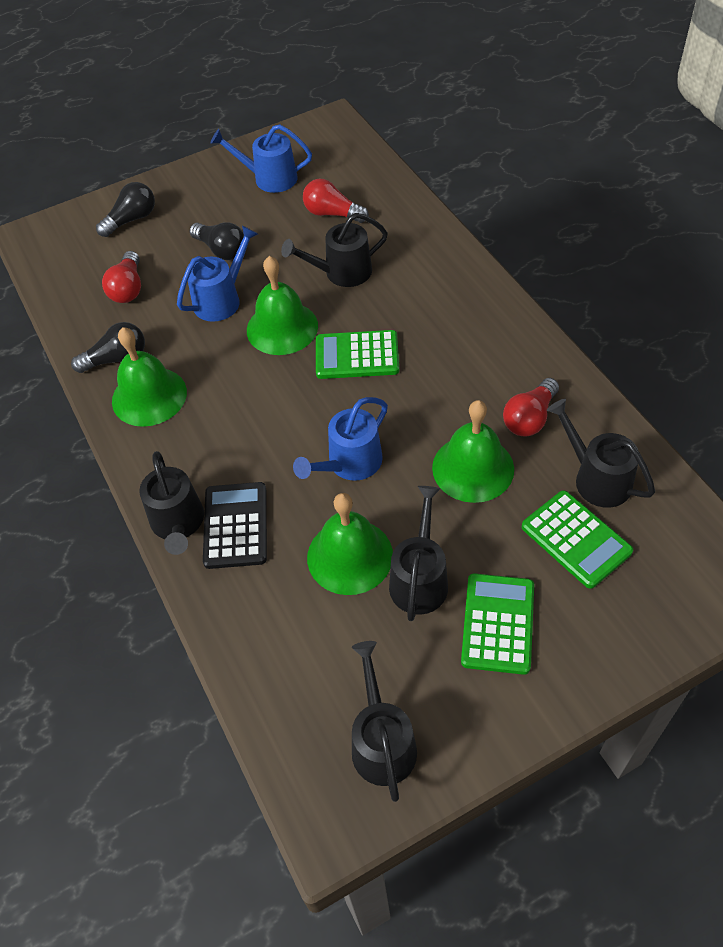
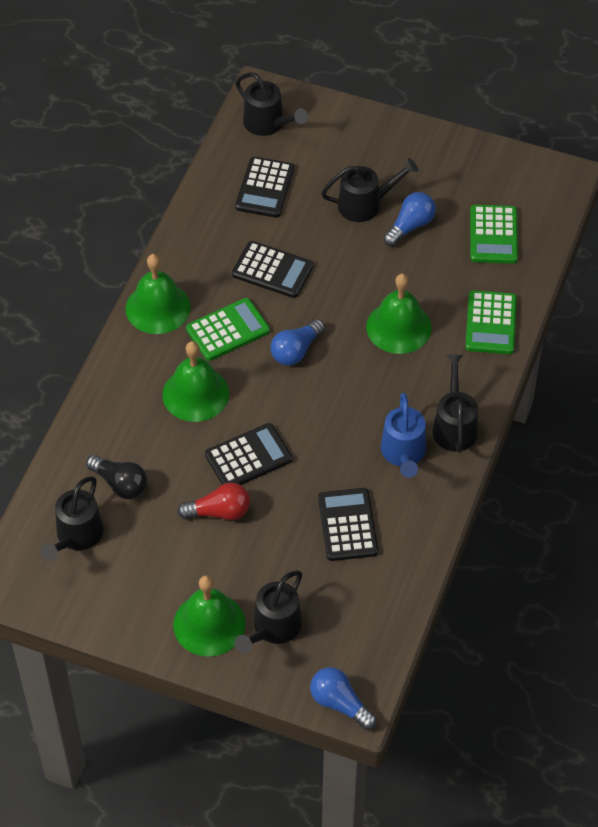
black calculator: [203,482,267,569] = 1 -> [205,423,292,485] [232,241,313,298] [235,157,295,218] [318,488,378,561] = 4
black light bulb: [71,322,145,373] [96,182,155,237] [189,222,244,260] = 3 -> [86,455,147,499] = 1
blue light bulb: none = 0 -> [270,319,325,366] [310,667,377,730] [383,192,436,246] = 3
blue watering can: [177,225,258,322] [210,124,312,193] [293,397,388,481] = 3 -> [381,393,426,478] = 1
red light bulb: [102,251,141,303] [303,179,369,223] [503,378,559,436] = 3 -> [177,483,250,520] = 1

